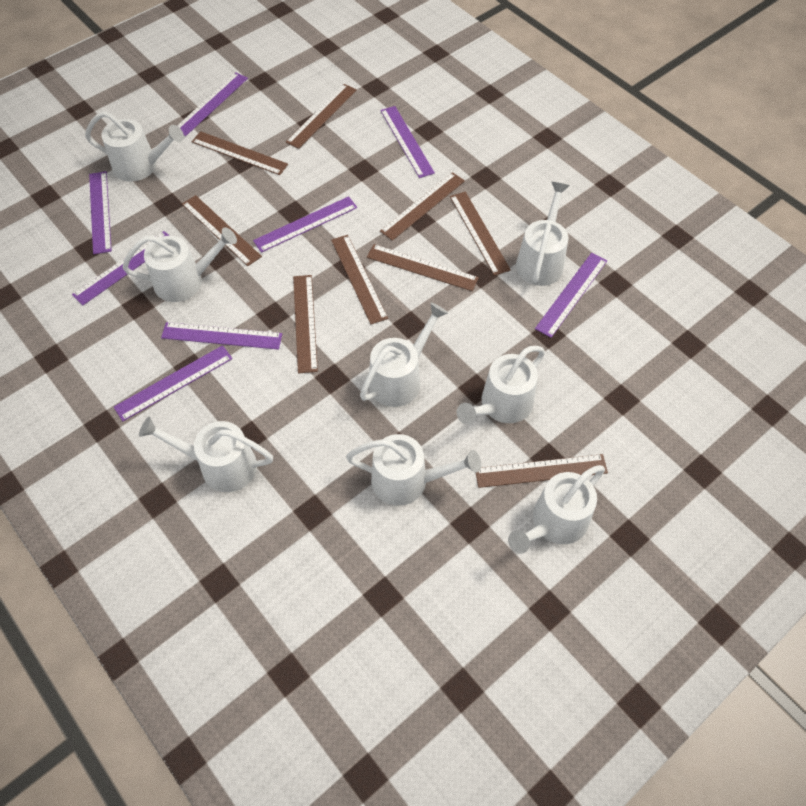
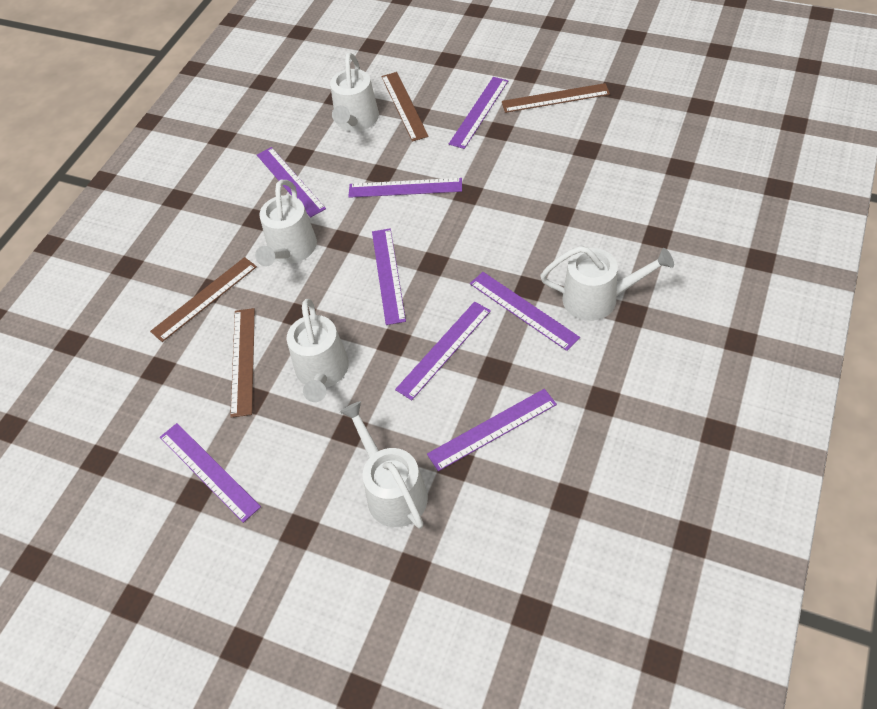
brown ruler: [182,195,262,266] [192,131,288,175] [286,84,357,149] [293,275,318,373] [331,235,388,324] [367,244,479,291] [380,172,465,241] [450,192,511,276] [476,454,608,488] = 9 -> [150,257,257,342] [230,308,255,418] [381,72,429,142] [502,83,610,113] = 4
white watering can: [85,111,184,182] [122,227,237,302] [139,417,273,492] [346,434,481,506] [360,302,448,407] [457,346,545,424] [508,465,605,554] [516,182,569,286] = 8 -> [255,180,317,266] [287,299,349,402] [330,52,379,132] [340,401,428,529] [540,246,674,321] = 5

